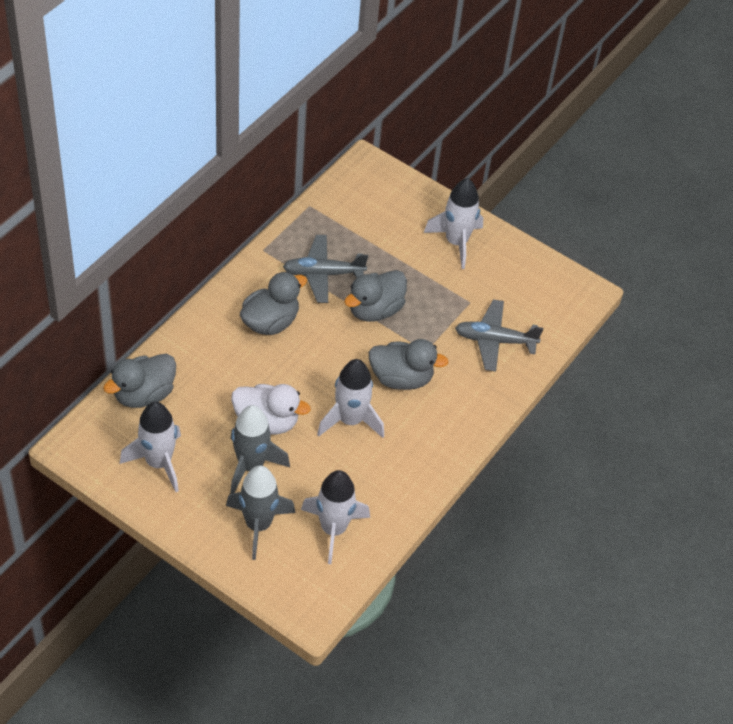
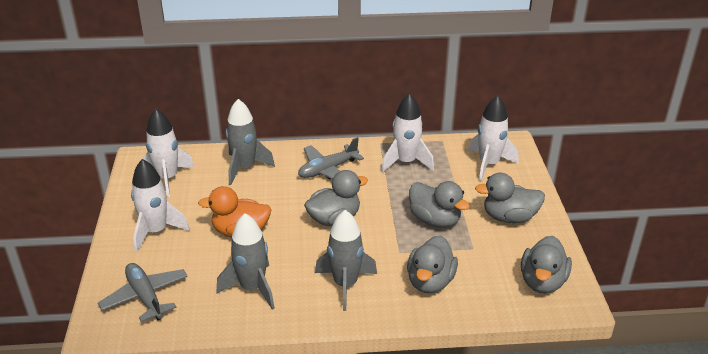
grey duck: [103,354,176,408] [240,272,307,335] [344,270,407,322] [369,339,449,390] = 4 -> [304,170,368,226] [407,235,458,293] [409,181,470,228] [475,173,545,223] [521,236,572,293] = 5
grey rocket: [226,466,295,560] [230,405,290,494] = 2 -> [217,213,275,309] [226,99,275,185] [315,210,377,311] = 3
orange duck: none = 0 -> [198,186,271,238] = 1
white duck: [231,384,311,435] = 1 -> none = 0

